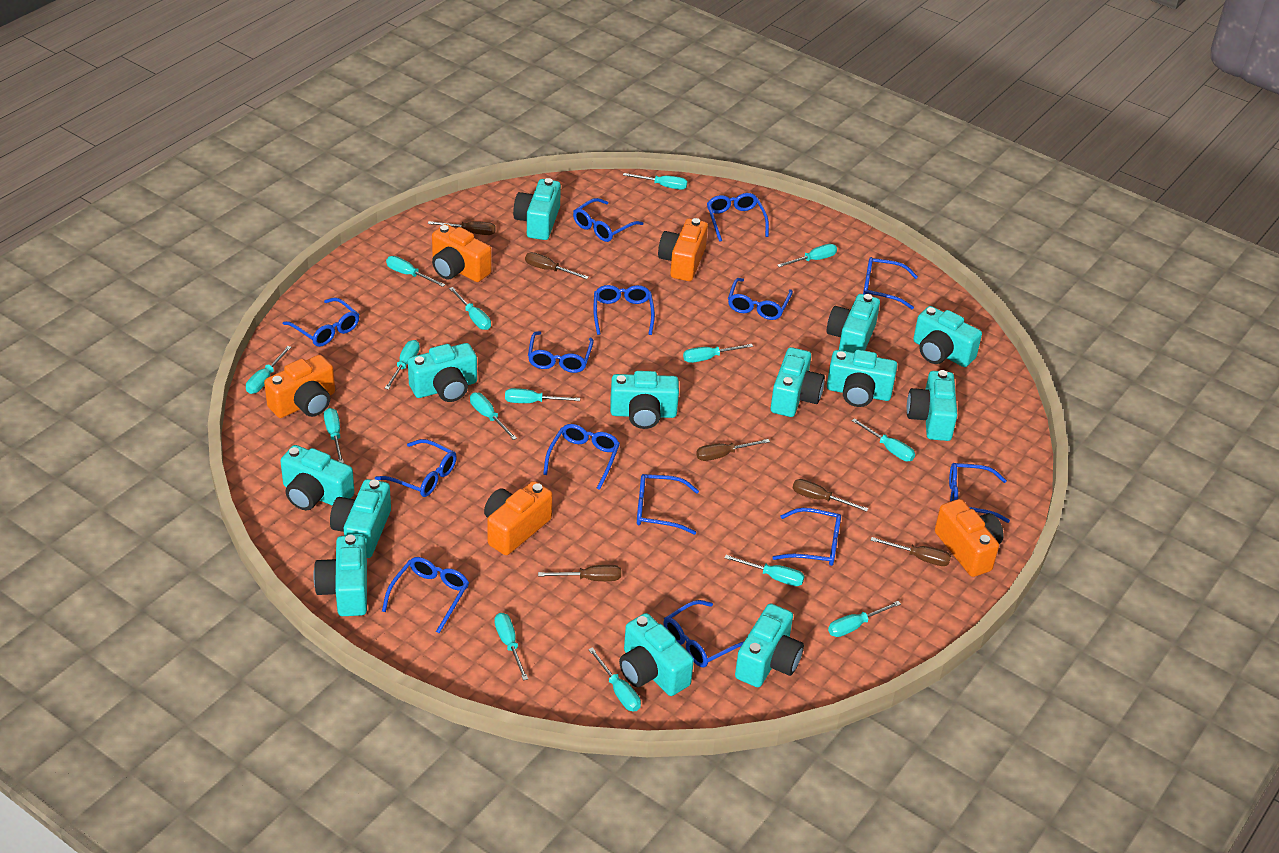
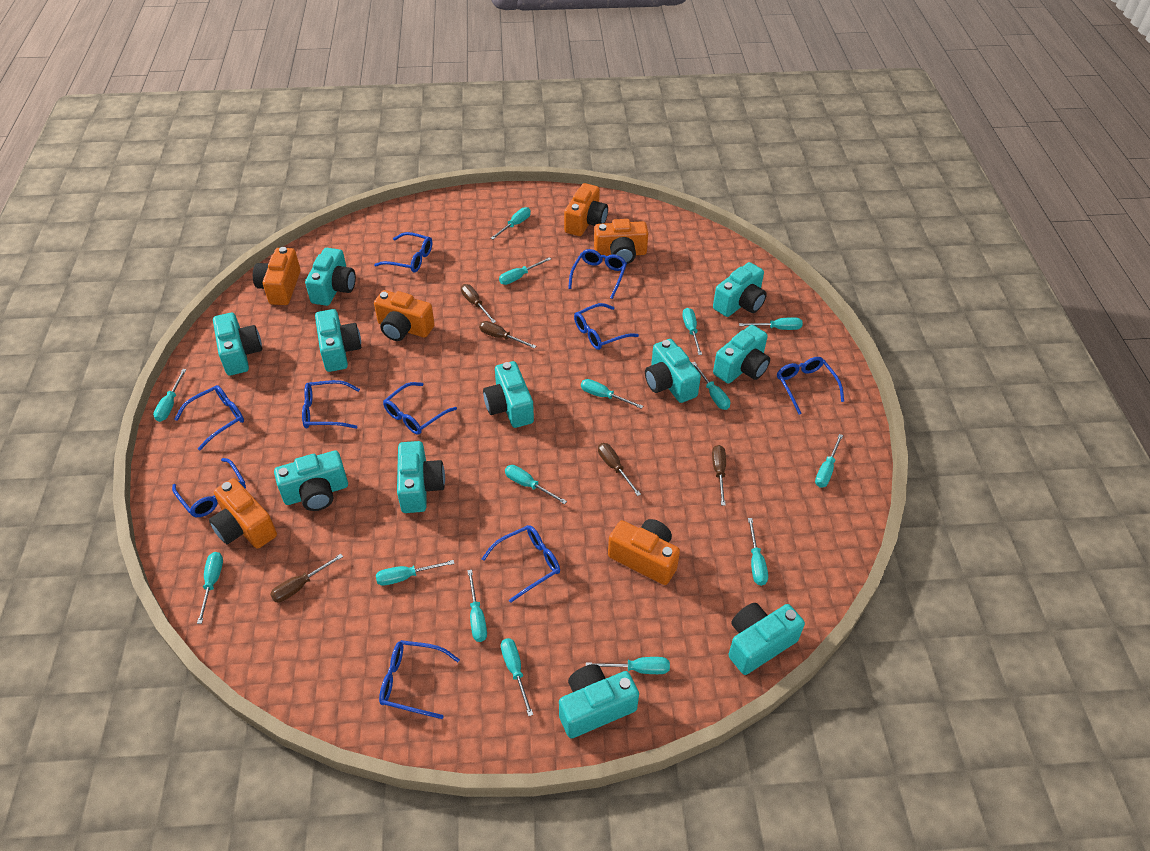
blue glasses: [283,297,359,347] [375,439,457,497] [382,557,469,633] [528,331,594,373] [543,424,620,490] [573,198,643,242] [593,285,655,335] [637,474,699,535] [664,600,744,667] [707,193,769,242] [728,278,793,320] [772,508,841,566] [863,257,918,309] [949,463,1010,523] = 14 -> [172,458,246,517] [174,385,244,450] [302,380,360,429] [374,232,432,272] [379,640,460,719] [383,382,457,435] [482,525,560,603] [568,249,627,299] [574,303,639,350] [777,357,844,415] = 10
brown screwdriver: [428,221,496,235] [525,252,589,279] [538,565,621,581] [696,439,770,461] [793,479,869,512] [871,537,951,566] = 6 -> [270,554,343,602] [461,284,496,323] [479,321,536,349] [598,443,641,496] [712,445,726,506] = 5
orange camera: [264,355,335,418] [432,224,492,282] [484,481,552,555] [658,218,708,281] [935,499,1003,577] = 5 -> [209,478,277,549] [253,247,301,305] [374,290,435,341] [564,183,608,236] [594,219,648,264] [608,519,680,585] = 6
turquoise camera: [280,445,354,510] [313,535,367,616] [330,479,391,558] [408,343,477,402] [513,178,561,240] [610,371,679,429] [619,613,694,696] [735,604,804,687] [771,347,825,417] [827,294,880,353] [827,350,897,407] [907,370,957,441] [913,306,982,367] = 13 -> [213,313,262,376] [274,450,348,511] [305,248,356,306] [315,309,361,372] [397,441,445,513] [483,361,534,428] [559,664,639,738] [645,339,701,403] [713,262,767,317] [713,325,770,384] [728,603,805,675] = 11

